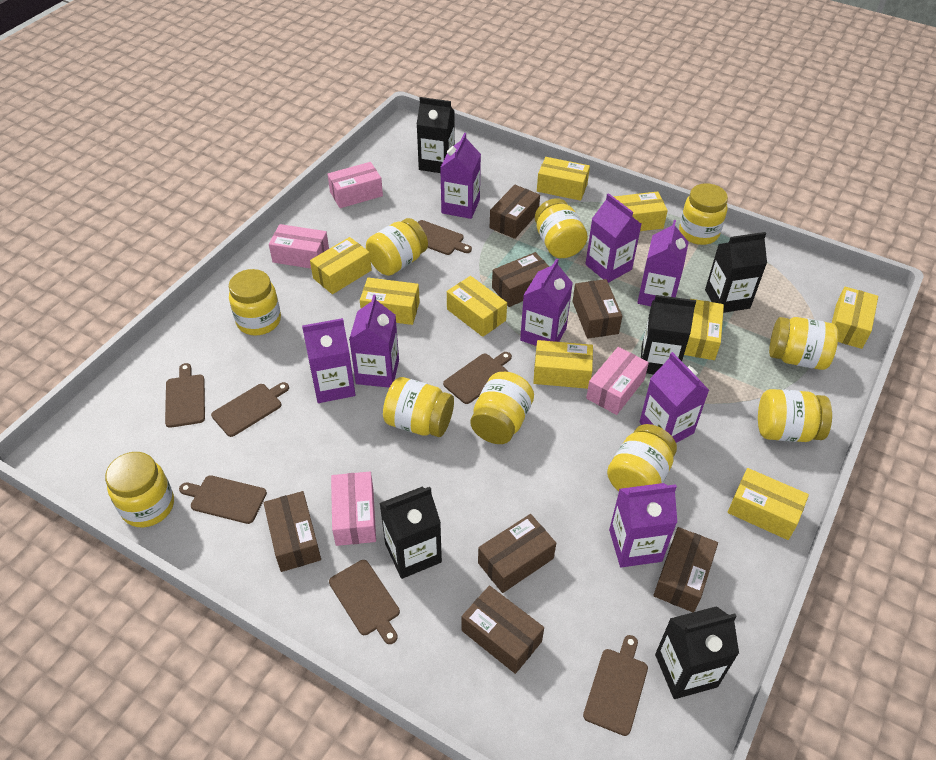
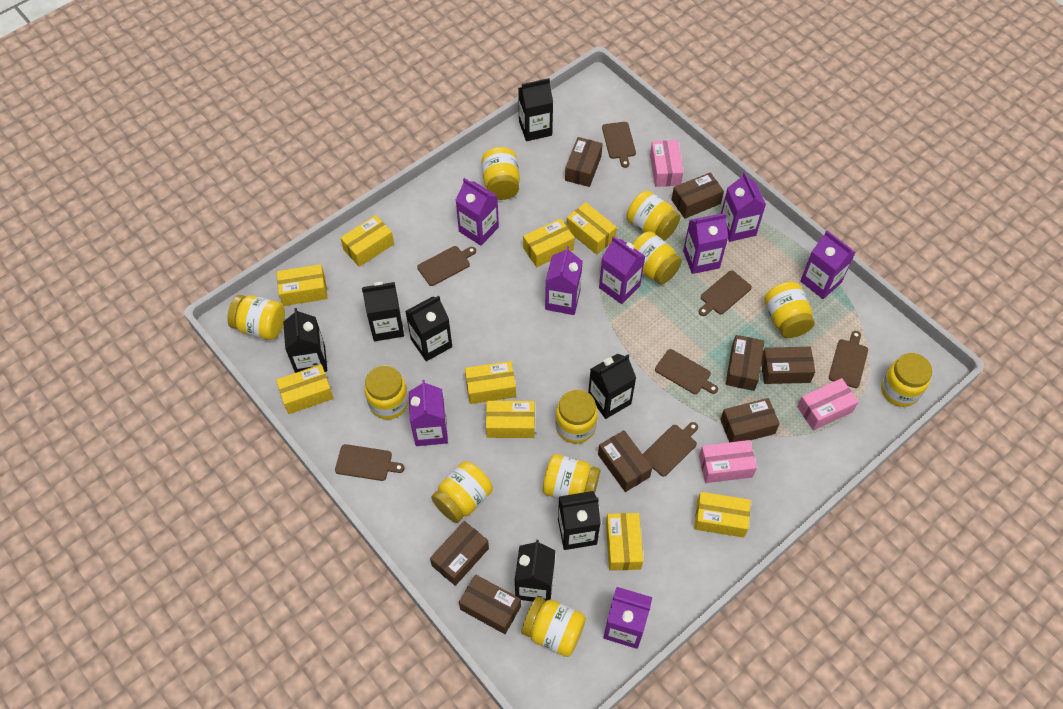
black carton: [380,487,442,579] [416,97,455,173] [641,295,696,374] [655,606,739,699] [705,232,767,313] = 5 -> [283,308,327,373] [362,282,404,341] [405,296,452,361] [515,540,555,602] [518,78,553,141] [558,491,601,550] [588,354,636,419] = 7
brown box: [264,491,321,572] [462,585,544,674] [478,514,556,593] [490,185,540,239] [492,252,549,307] [573,279,622,339] [653,527,718,612] = 7 -> [430,521,489,586] [459,574,521,634] [565,137,603,187] [598,430,652,492] [672,172,724,219] [720,398,780,442] [726,335,764,391] [761,347,815,384] = 8
pink box: [269,224,329,269] [327,162,383,208] [331,472,376,546] [586,347,649,415] = 4 -> [650,140,683,187] [699,440,757,483] [797,378,859,430] = 3
yellow jar: [105,452,174,527] [229,269,281,335] [366,218,428,276] [383,377,454,437] [470,372,534,444] [535,198,588,258] [607,424,677,491] [679,183,728,245] [758,389,832,442] [769,317,838,370] = 10 -> [227,295,285,340] [365,365,409,419] [431,461,493,523] [481,147,520,200] [521,597,586,657] [543,454,600,499] [555,389,598,444] [627,191,680,241] [633,231,682,284] [764,282,815,338] [881,353,932,407] = 11

